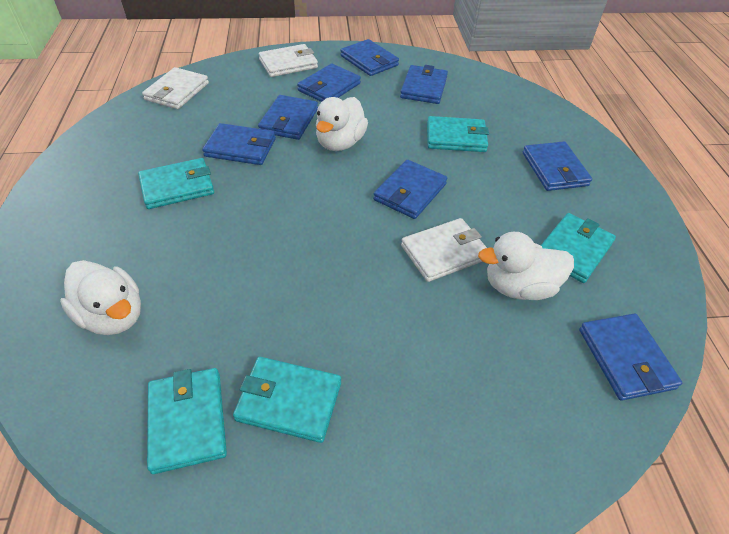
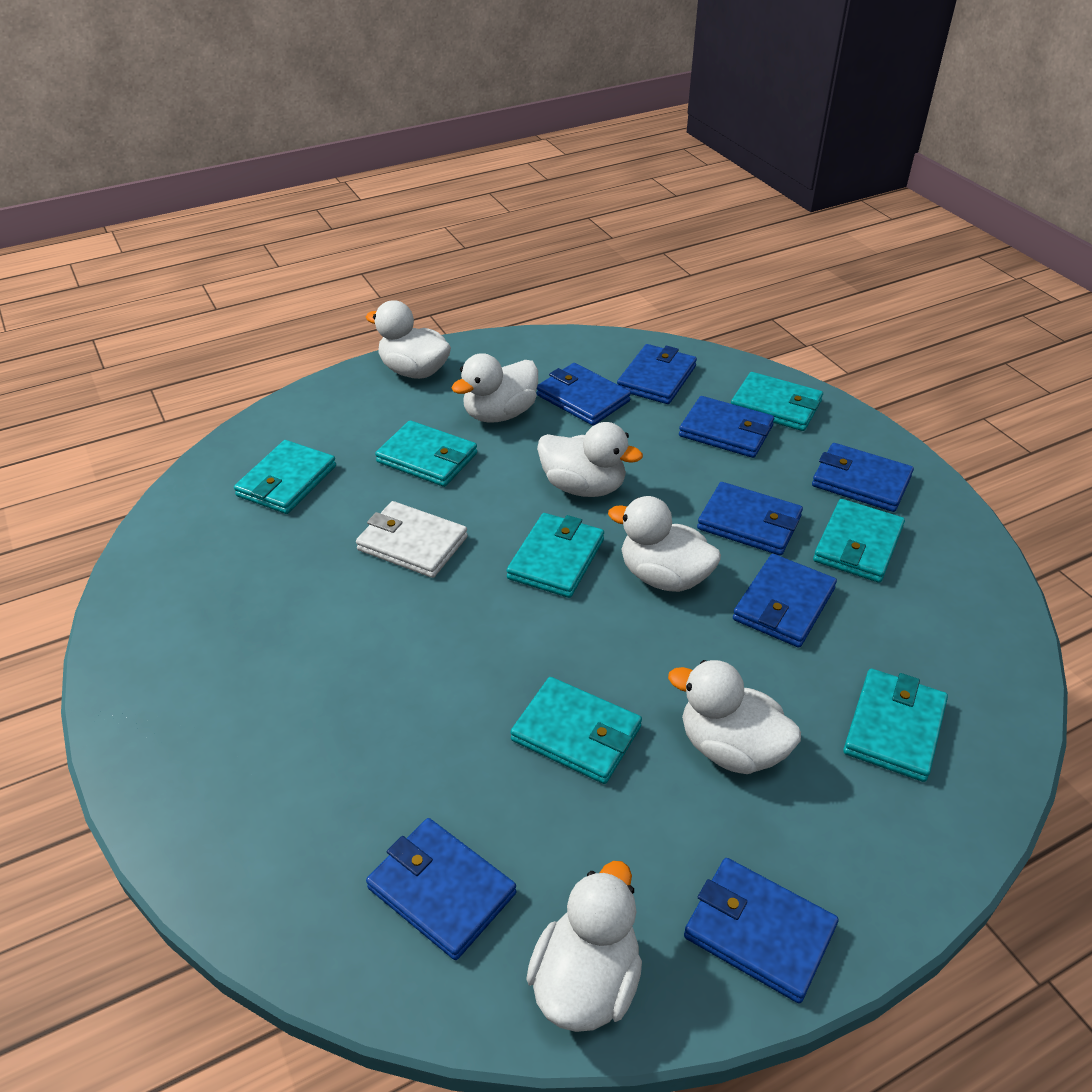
turquoise wallet: [138,158,214,209] [147,368,227,474] [233,357,341,443] [427,116,489,152] [540,213,616,283] = 5 -> [234,440,336,514] [375,420,477,487] [506,513,604,598] [510,677,642,784] [731,372,823,431] [813,499,905,583] [843,669,948,782] = 7
white duck: [60,260,141,335] [316,97,368,151] [478,232,574,300] = 3 -> [366,300,451,379] [452,353,538,423] [526,861,642,1032] [537,422,643,497] [608,496,721,592] [668,660,801,774] = 6
white wallet: [142,67,209,109] [259,44,318,77] [401,218,487,282] = 3 -> [356,501,468,578] = 1

